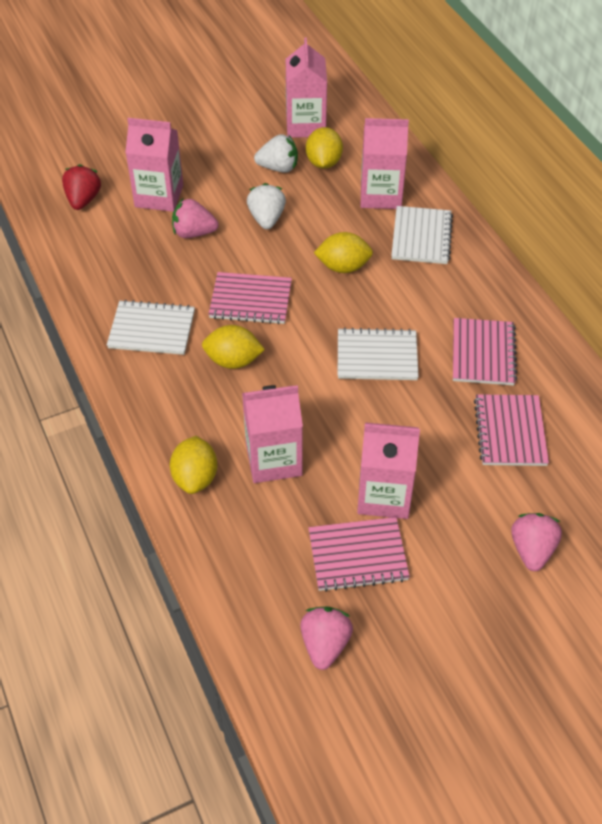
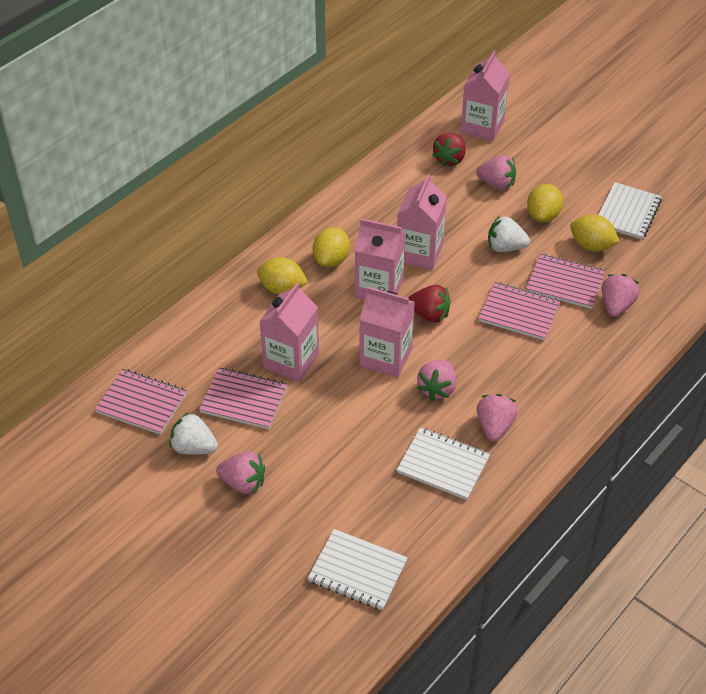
pink strawberry: [172,199,219,238] [300,607,353,670] [511,513,562,571] = 3 -> [216,451,265,494] [417,360,456,400] [476,155,516,190] [477,394,518,441] [602,274,639,317] = 5
red strawberry: [62,164,101,210] = 1 -> [408,285,451,323] [432,133,466,167] = 2

